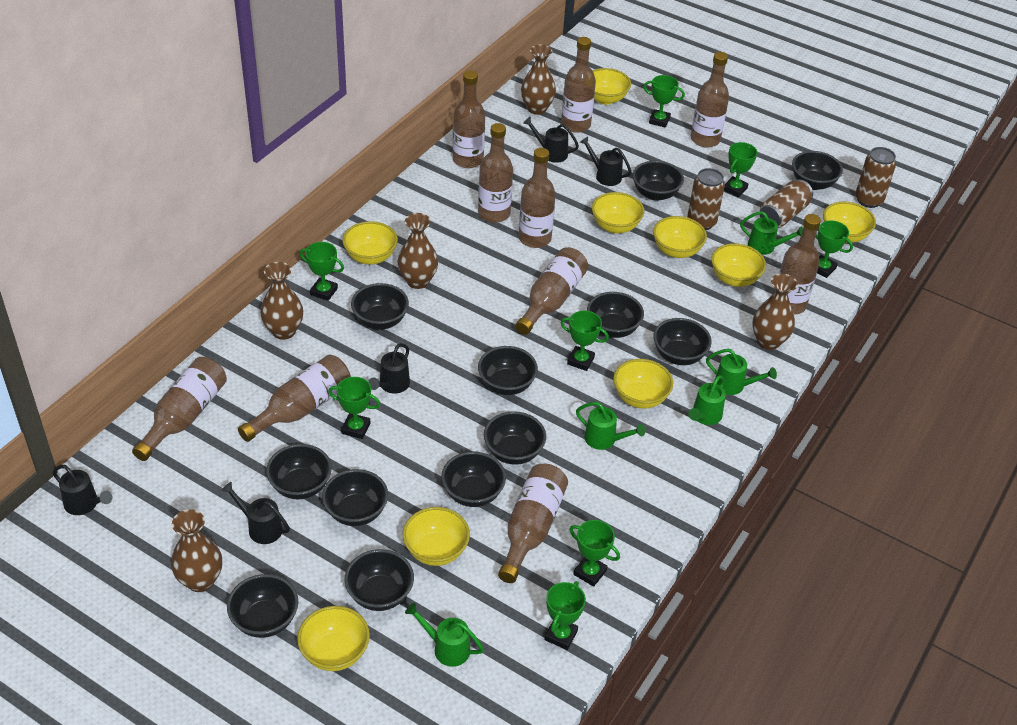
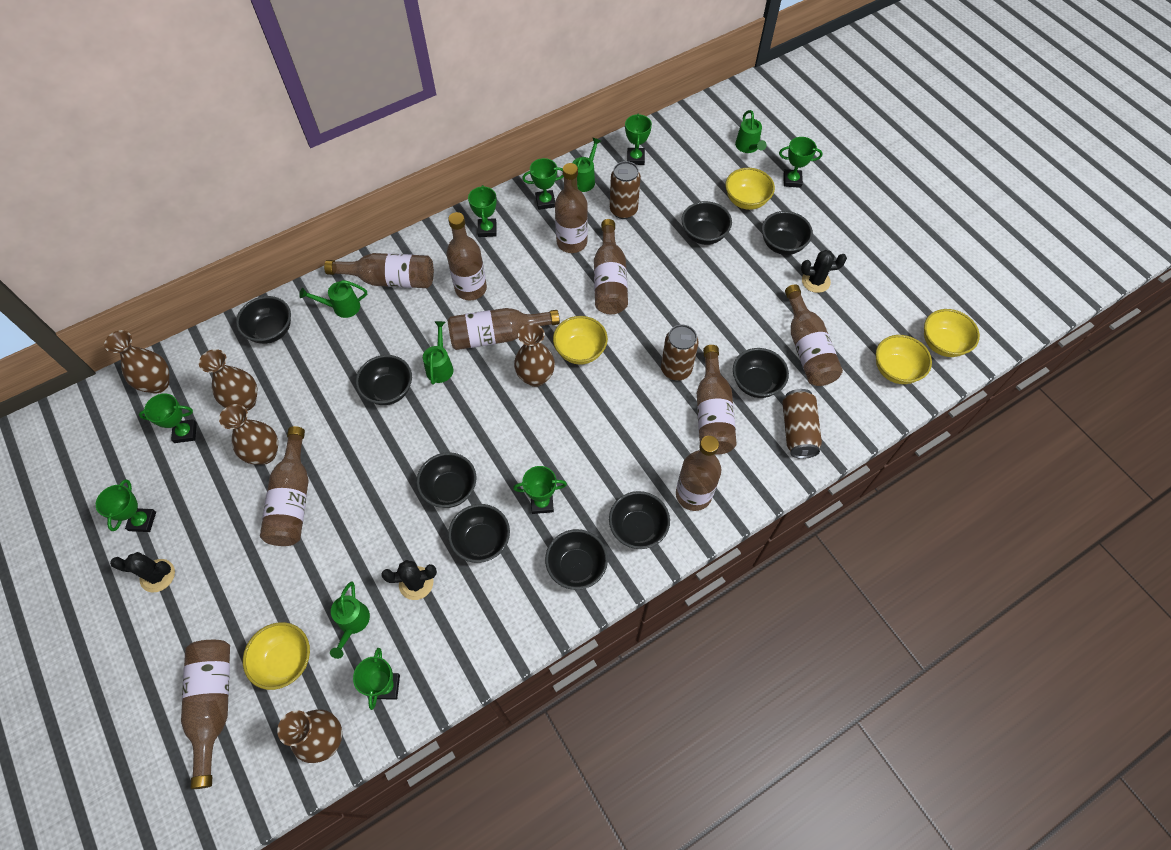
black bowl: [227,574,298,638] [266,444,332,499] [322,469,388,526] [345,549,414,611] [351,283,409,329] [441,452,506,507] [478,346,538,395] [484,411,546,465] [587,292,644,338] [633,161,684,201] [653,318,712,365] [792,151,843,190] = 12 -> [236,296,291,344] [356,355,412,405] [416,452,476,508] [448,504,510,563] [545,529,608,590] [609,491,670,549] [682,201,732,245] [733,348,789,398] [762,211,813,255] = 9
black cactus: none = 0 -> [110,552,175,593] [381,560,437,600] [801,250,847,293] = 3
black watering can: [53,465,112,515] [221,482,290,544] [368,343,410,394] [523,117,579,163] [580,137,631,186] = 5 -> none = 0
yellow bowl: [297,606,370,671] [343,221,398,265] [403,507,470,566] [592,68,631,105] [592,192,645,233] [613,359,673,409] [653,216,707,258] [711,243,766,287] [823,201,876,243] = 9 -> [243,622,310,690] [553,316,608,364] [725,168,775,210] [876,335,932,384] [924,309,980,357] = 5

